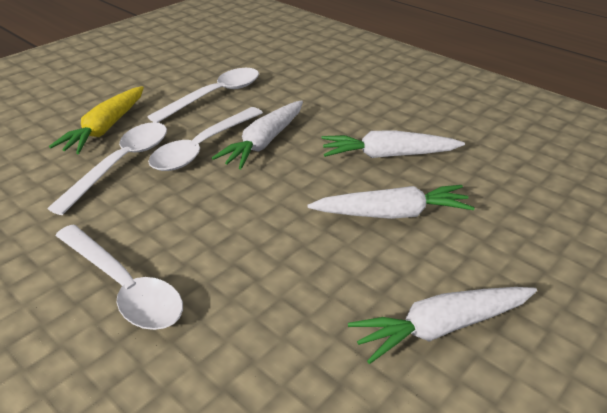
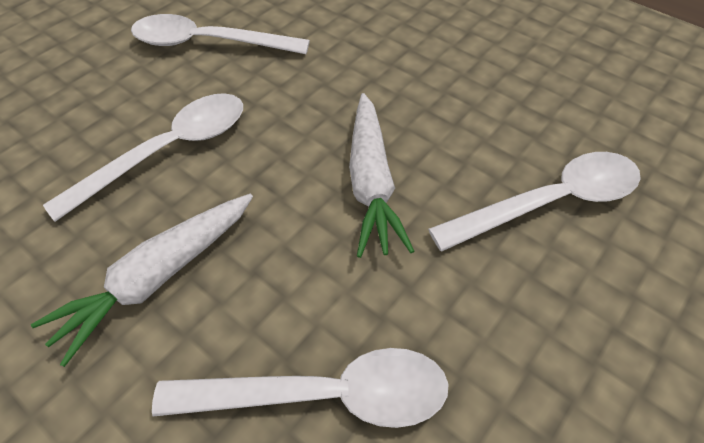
white carrot: [212,100,303,169] [307,185,475,219] [322,130,465,158] [348,287,537,364] = 4 -> [31,194,253,367] [349,93,414,258] = 2
yellow carrot: [49,86,144,154] = 1 -> none = 0

